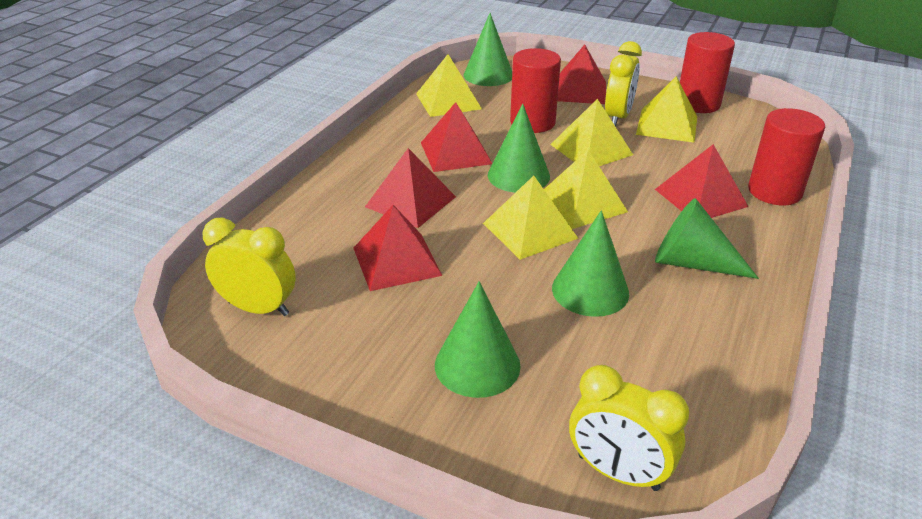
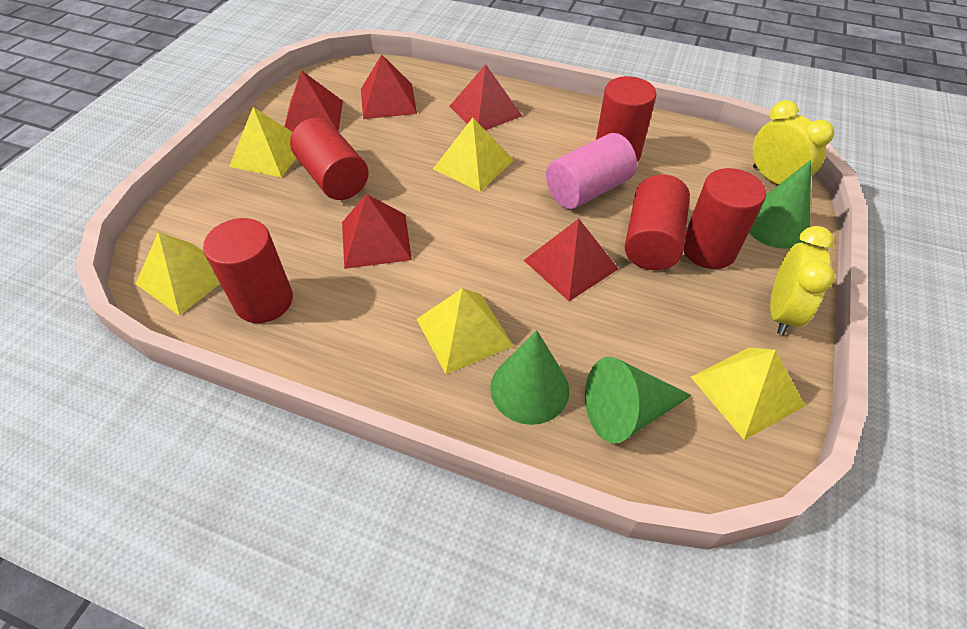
green cone: [435,281,521,398] [464,13,512,86] [488,103,550,193] [552,210,629,317] [655,198,759,279] = 5 -> [490,330,569,425] [585,357,692,444] [749,160,811,249] = 3
pink cylinder: none = 0 -> [546,133,637,209] = 1
red cylinder: [510,48,561,133] [680,32,735,113] [748,108,825,205] = 3 -> [203,218,293,323] [290,118,368,200] [596,76,656,162] [625,175,690,270] [684,168,766,269] = 5
yellow clock: [202,218,296,316] [569,365,689,491] [605,41,642,126] = 3 -> [752,100,834,184] [770,226,835,335] = 2

